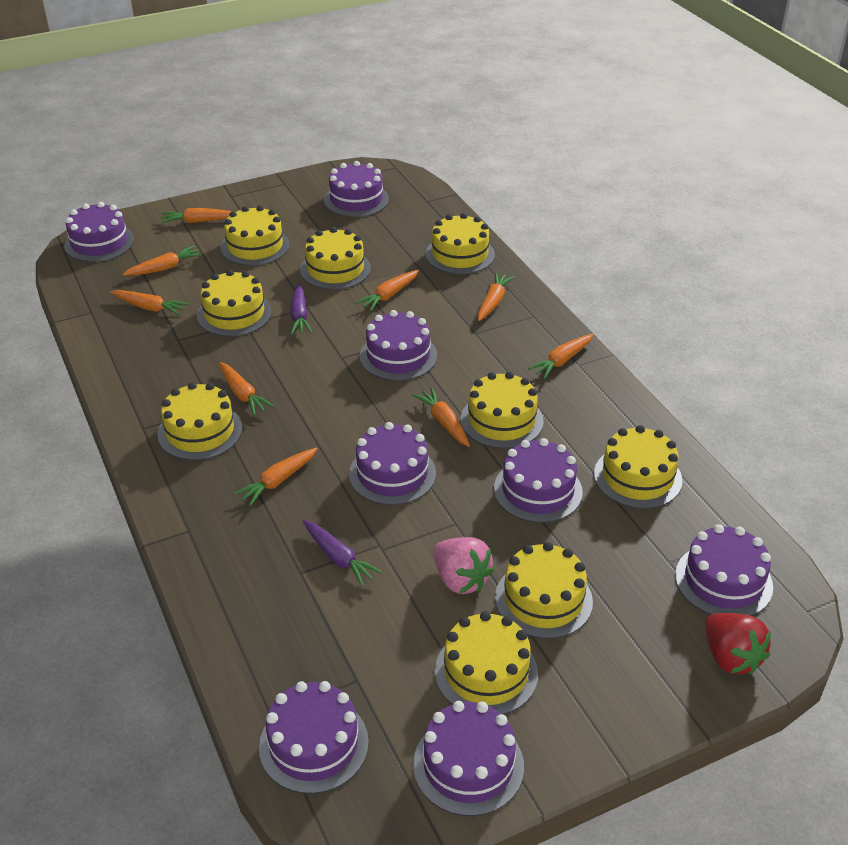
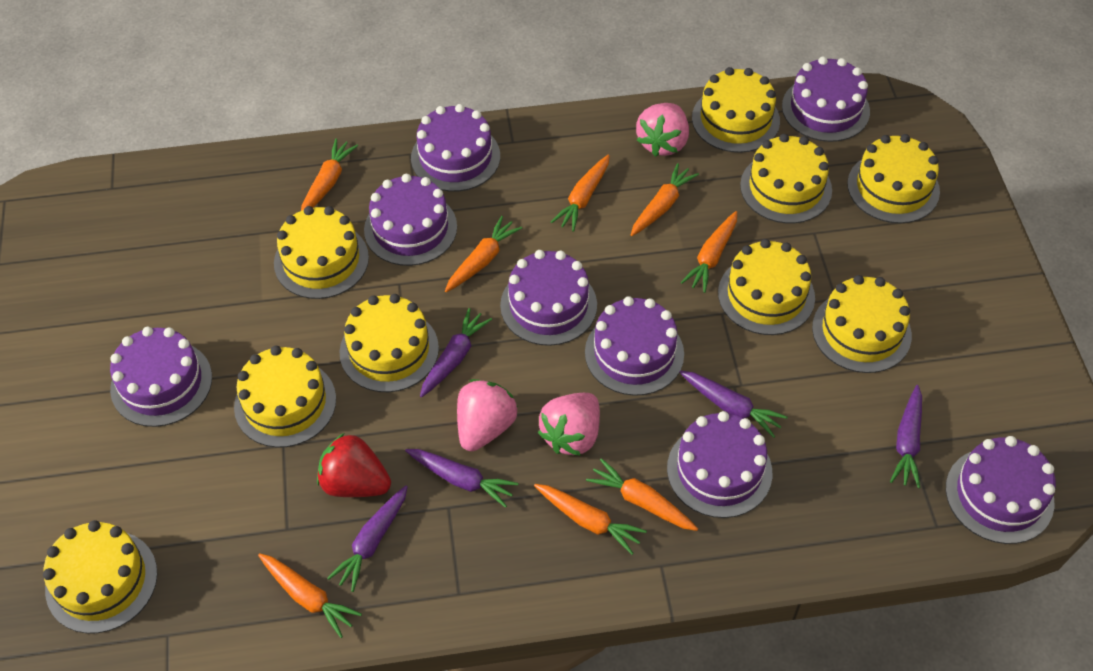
orange carrot: [110,290,189,315] [122,246,202,276] [161,208,232,223] [219,362,274,416] [234,447,318,506] [356,270,419,311] [413,387,470,447] [478,272,514,321] [528,334,594,379] = 9 -> [258,553,362,638] [301,139,358,211] [445,216,522,292] [534,484,647,555] [551,155,610,232] [586,458,698,531] [631,163,699,236] [681,211,737,293] = 8
pink strawberry: [433,537,494,594] = 1 -> [457,379,518,451] [538,393,600,456] [636,103,689,157] = 3
purple carrot: [290,283,312,335] [303,520,382,587] = 2 -> [327,486,408,592] [405,449,518,508] [420,308,492,397] [679,371,788,438] [890,385,922,488] = 5

